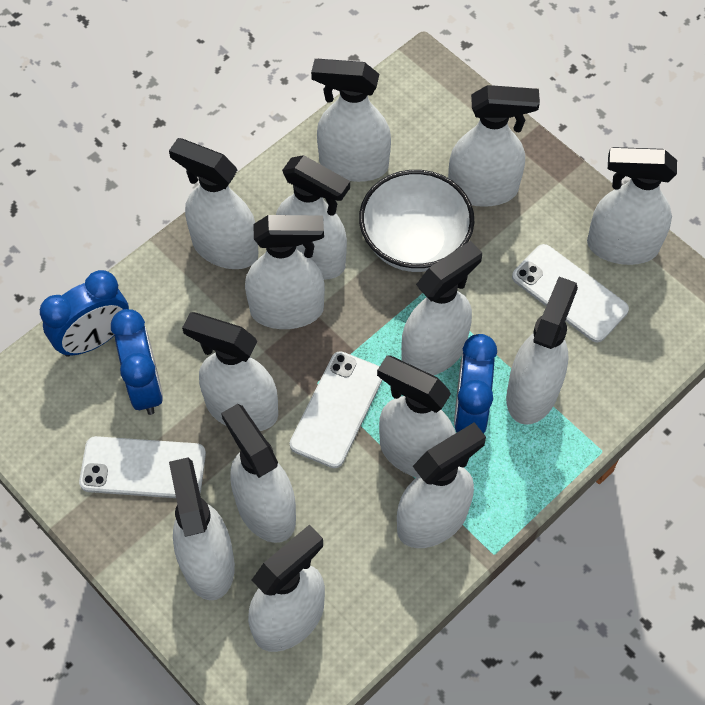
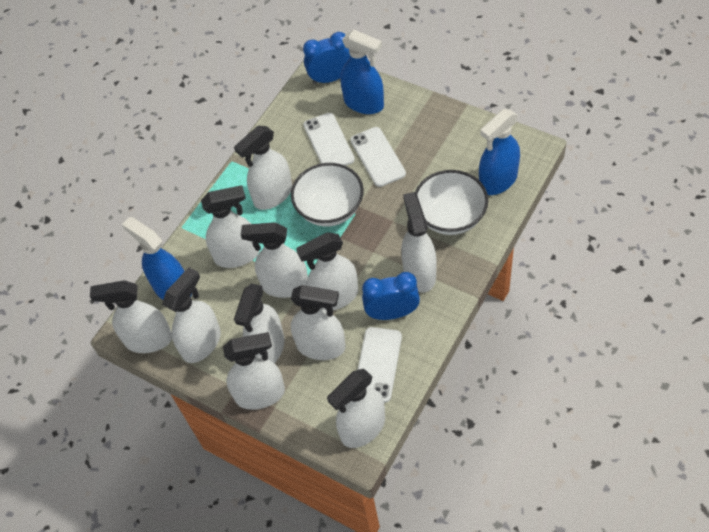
blue clock: [40,270,129,357] [111,309,163,415] [454,334,497,434] = 3 -> [303,32,350,84] [362,272,420,320] = 2
blue spray bottle: none = 0 -> [122,217,192,300] [341,30,384,114] [479,109,520,195] = 3
white bowl: [359,170,474,272] = 1 -> [291,163,364,227] [415,170,488,235] = 2
white spray bottle: [169,138,258,269] [169,457,235,600] [182,312,278,431] [221,404,296,543] [245,215,325,329] [248,525,325,652] [276,155,350,279] [311,59,391,182] [377,355,456,477] [397,422,486,548] [401,241,482,375] [448,85,540,207] [506,277,578,425] [587,147,677,265] = 14 -> [90,280,172,353] [162,267,221,363] [201,185,260,268] [223,332,285,410] [234,126,292,210] [234,284,284,363] [241,222,308,298] [291,285,346,360] [296,232,358,311] [327,369,385,448] [401,192,437,293] = 11

